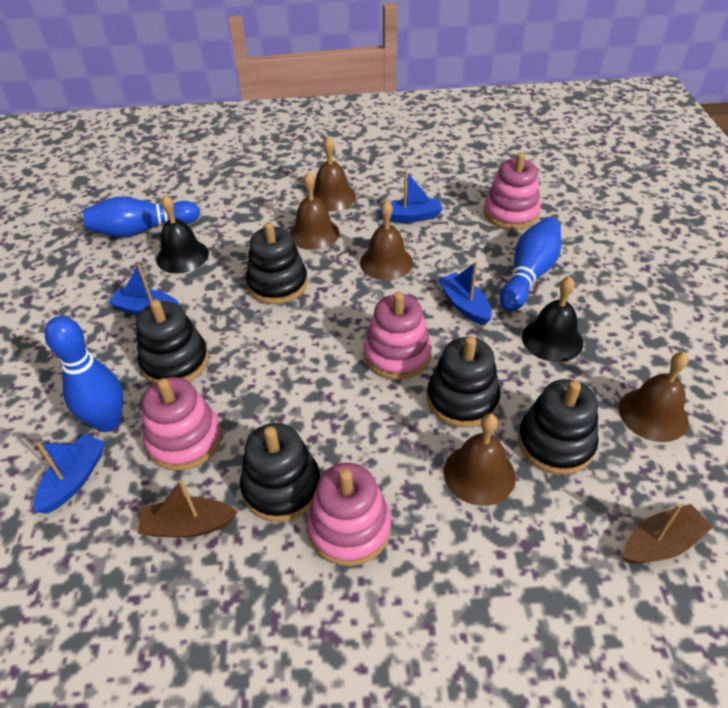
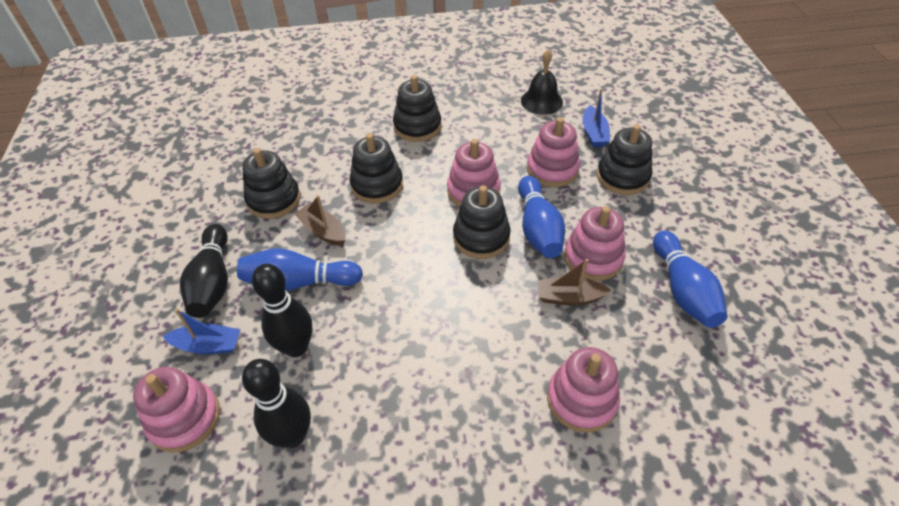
black bell: [156,195,209,274] [522,276,583,362] = 2 -> [521,50,563,115] = 1
black bowling pin: none = 0 -> [180,224,228,318] [242,359,311,448] [252,264,312,357] = 3
blue boat: [34,434,105,513] [108,264,181,316] [378,170,443,223] [438,261,492,325] = 4 -> [163,309,240,354] [583,89,610,147] = 2
brown bell: [289,172,339,250] [313,137,356,211] [360,200,413,280] [444,414,515,506] [619,352,689,442] = 5 -> none = 0
pink stacking toy: [142,377,222,471] [307,463,391,566] [364,292,432,380] [484,153,541,230] = 4 -> [133,367,220,453] [447,139,501,207] [527,117,580,187] [547,347,620,433] [564,206,626,281] = 5

